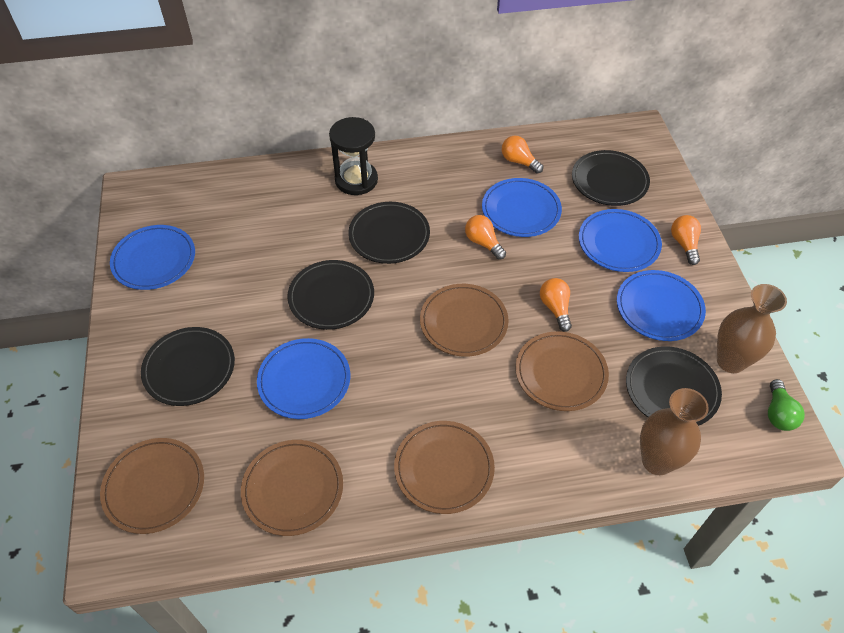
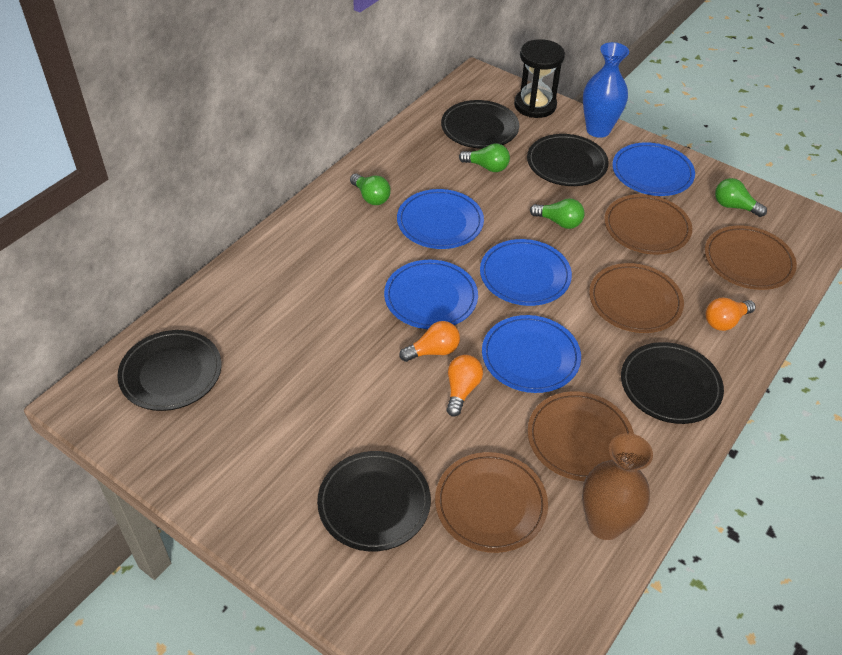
blue vase: none = 0 -> [583,42,629,138] = 1
brown vase: [640,388,709,475] [717,284,787,373] = 2 -> [582,433,653,540] = 1
green light bulb: [768,379,805,431] = 1 -> [350,174,391,205] [459,143,510,172] [530,198,585,229] [715,178,767,217] = 4
orange light bulb: [465,215,506,260] [502,136,543,174] [540,278,572,332] [671,215,701,265] = 4 -> [399,321,460,362] [446,355,483,417] [706,298,756,331] = 3

